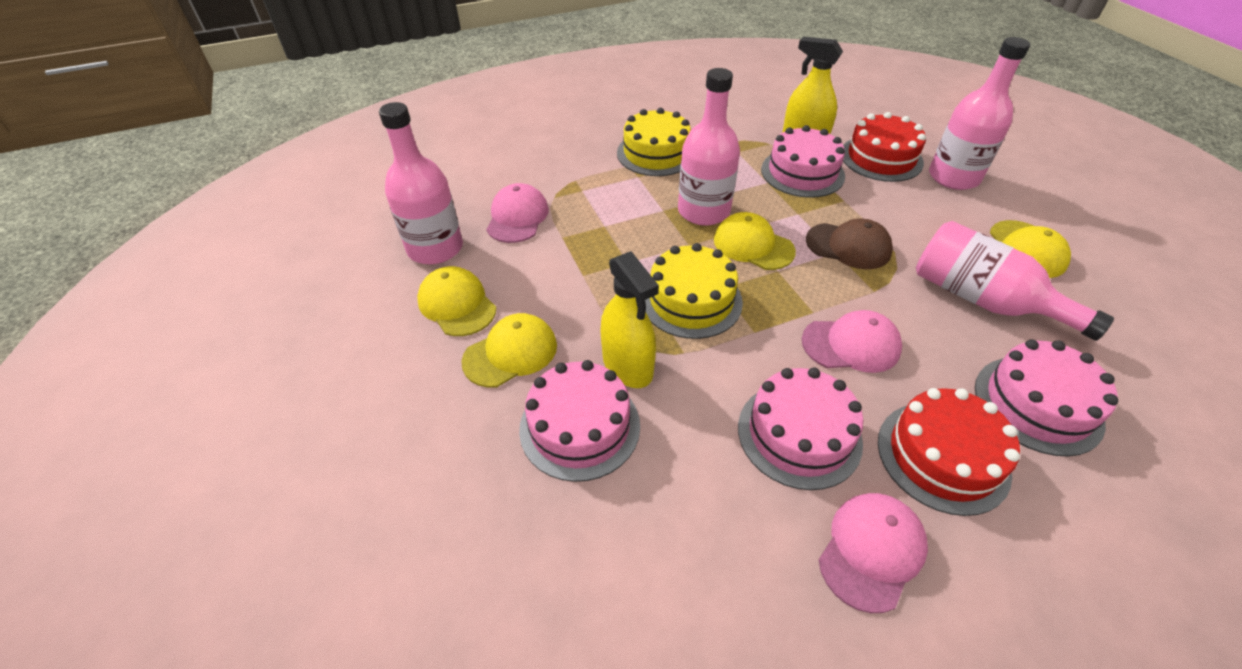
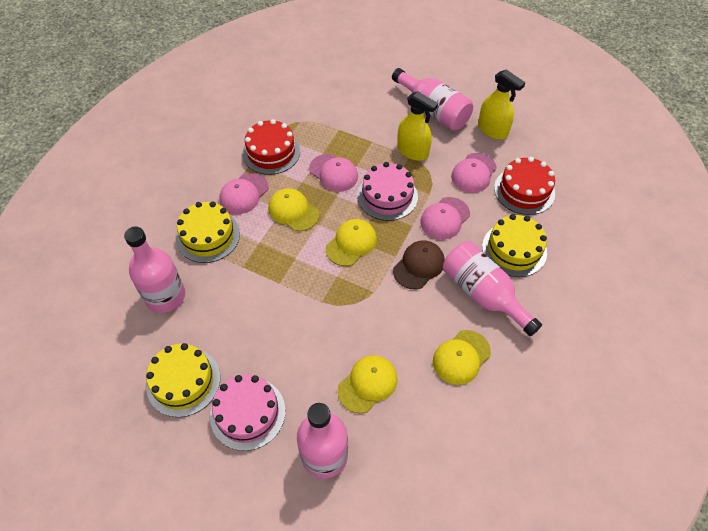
pink cake: [519,360,640,482] [738,367,863,490] [761,125,845,198] [975,339,1118,457] = 4 -> [210,374,285,451] [357,162,418,221] = 2
pink cap: [486,183,549,243] [802,310,902,373] [819,493,928,613] = 3 -> [219,173,269,214] [309,154,358,192] [420,197,470,240] [451,153,497,193] = 4
yellow cake: [617,108,691,176] [645,243,743,339] = 2 -> [146,343,220,417] [176,202,240,263] [482,214,547,277] = 3

